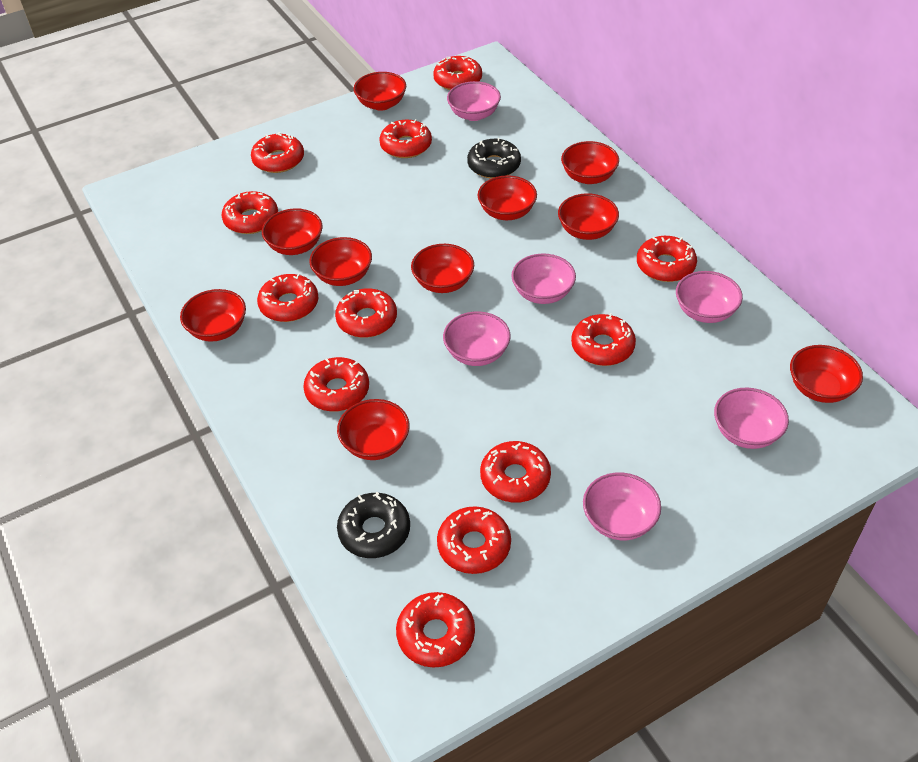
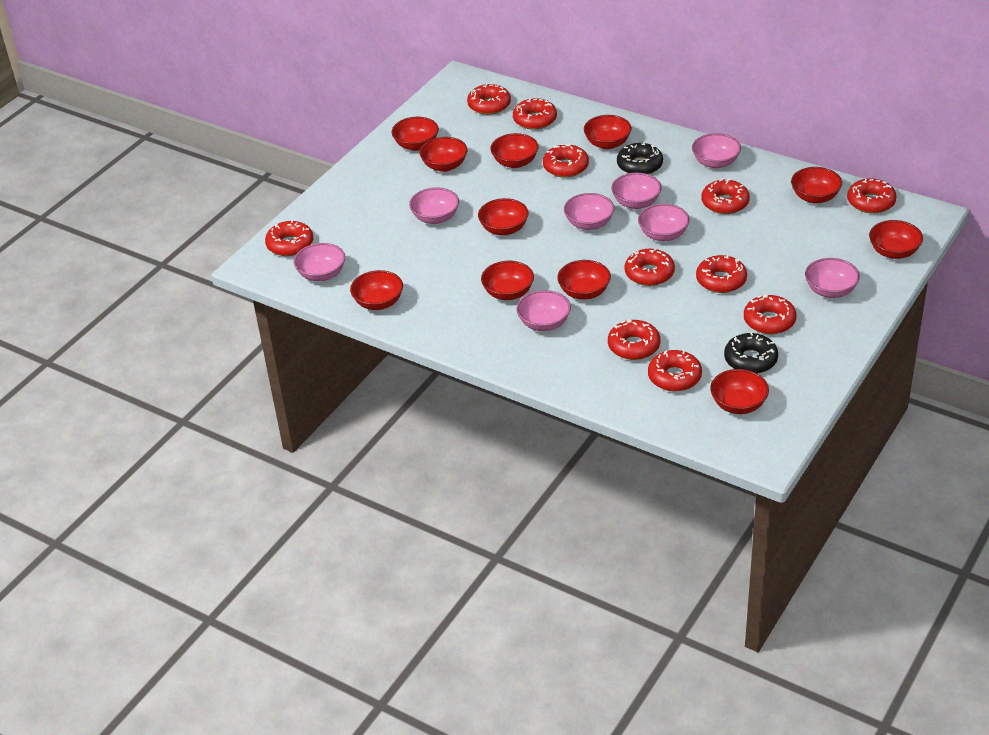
pink bowl: [443,311,511,366] [447,81,501,121] [511,253,576,304] [583,473,661,540] [676,271,743,323] [714,388,789,449] = 6 -> [294,243,345,281] [409,187,459,224] [516,290,571,331] [564,193,614,230] [611,173,662,209] [638,204,690,241] [692,133,741,169] [805,258,860,298] = 8
red bowl: [180,289,246,342] [262,208,323,255] [309,237,372,286] [337,399,409,460] [353,72,406,111] [411,244,474,293] [478,175,537,220] [558,193,619,240] [561,141,619,184] [790,345,863,403] = 10 -> [350,270,403,310] [392,117,439,151] [420,137,467,172] [478,198,529,236] [481,261,534,300] [490,133,539,168] [557,260,611,300] [584,115,631,149] [710,369,769,414] [791,167,842,204] [869,220,923,259] = 11
red donut: [222,191,278,234] [251,132,304,173] [257,273,318,322] [303,357,369,412] [335,288,397,338] [379,119,432,158] [396,592,475,668] [433,56,482,90] [437,506,511,574] [480,441,551,503] [571,313,636,366] [637,236,697,282] = 12 -> [265,220,313,256] [467,84,511,115] [513,98,557,130] [543,144,589,178] [608,320,660,360] [624,249,675,286] [648,350,702,392] [696,254,747,293] [701,179,750,214] [744,294,796,334] [847,178,897,214] = 11

